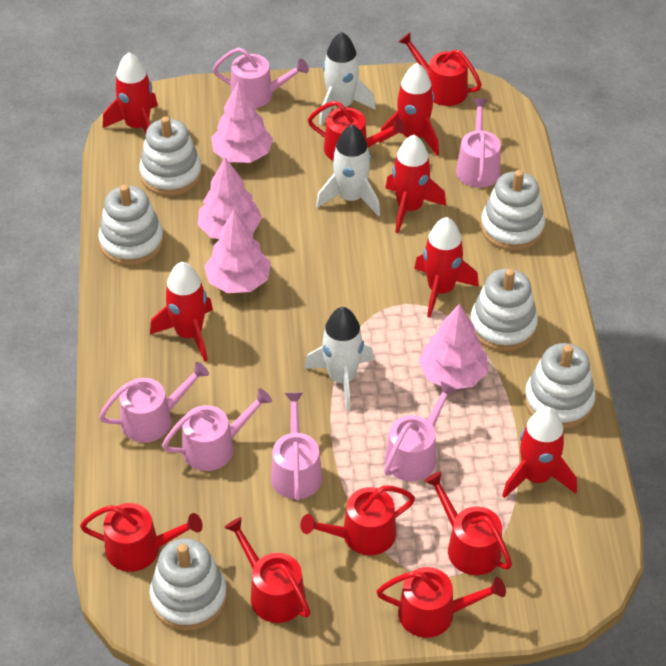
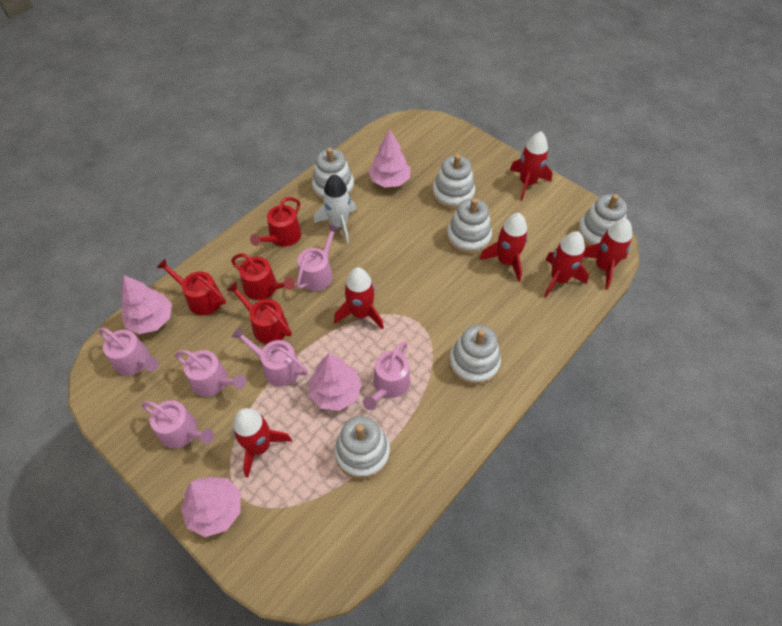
red watering can: [80,503,203,572] [224,517,311,623] [300,486,415,555] [308,101,405,161] [377,567,506,638] [398,32,482,106] [424,472,512,575] = 7 -> [156,259,226,315] [227,282,292,344] [231,253,295,300] [250,197,302,247] = 4
white rocket: [304,307,374,411] [316,125,380,216] [319,32,376,125] = 3 -> [314,174,356,243] = 1

